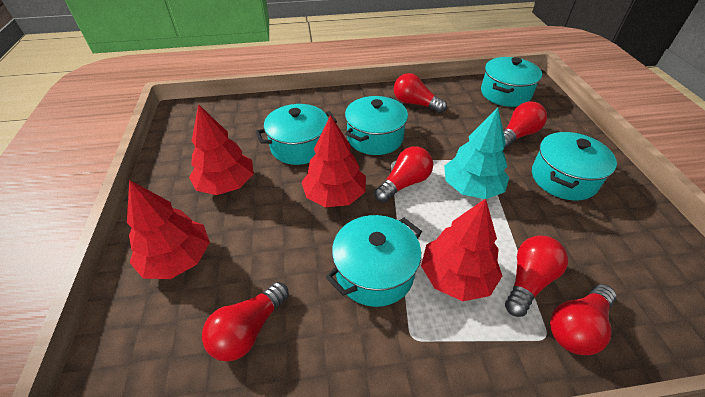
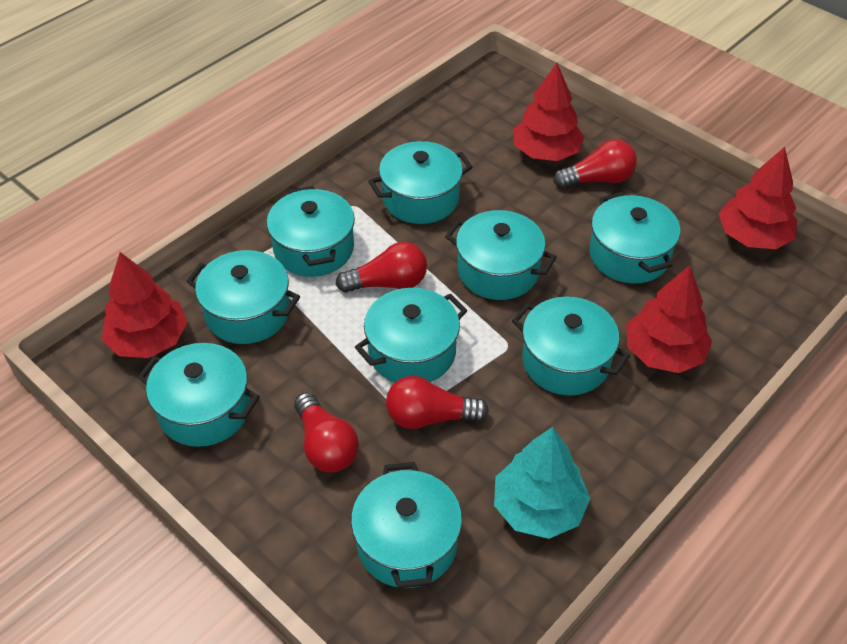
red light bulb: [202,282,289,362] [374,146,433,203] [394,73,447,113] [503,101,547,149] [505,236,568,317] [550,284,616,355] = 6 -> [294,392,359,472] [336,242,427,293] [386,376,489,429] [553,139,637,189] = 4
turquoise pot: [255,104,337,165] [326,215,422,307] [345,96,408,155] [481,57,542,107] [532,132,617,201] = 5 -> [138,343,260,447] [186,250,300,344] [267,186,355,277] [351,462,462,589] [355,288,467,383] [368,141,473,224] [445,210,556,300] [512,297,630,396] [589,192,680,284] = 9

